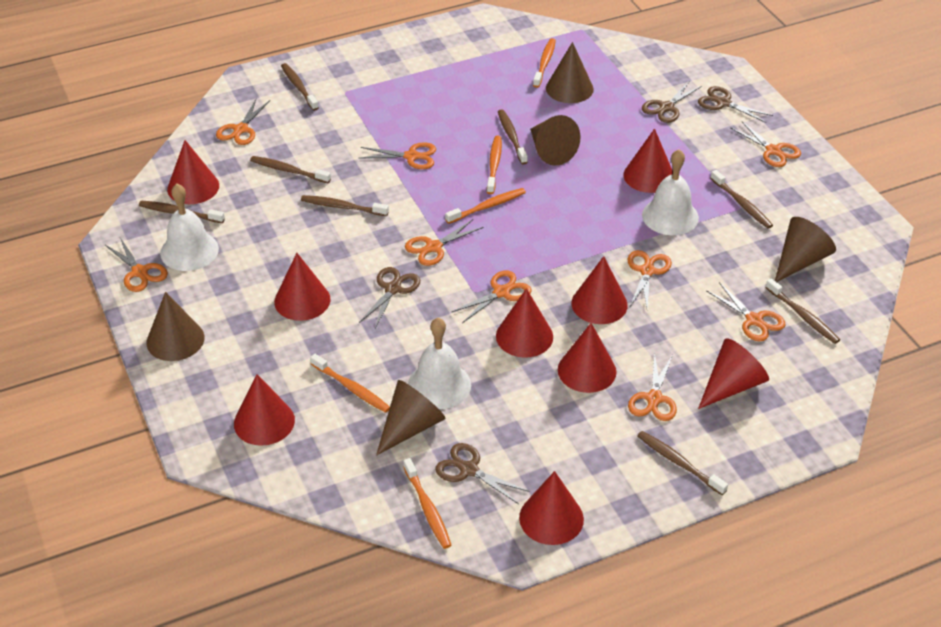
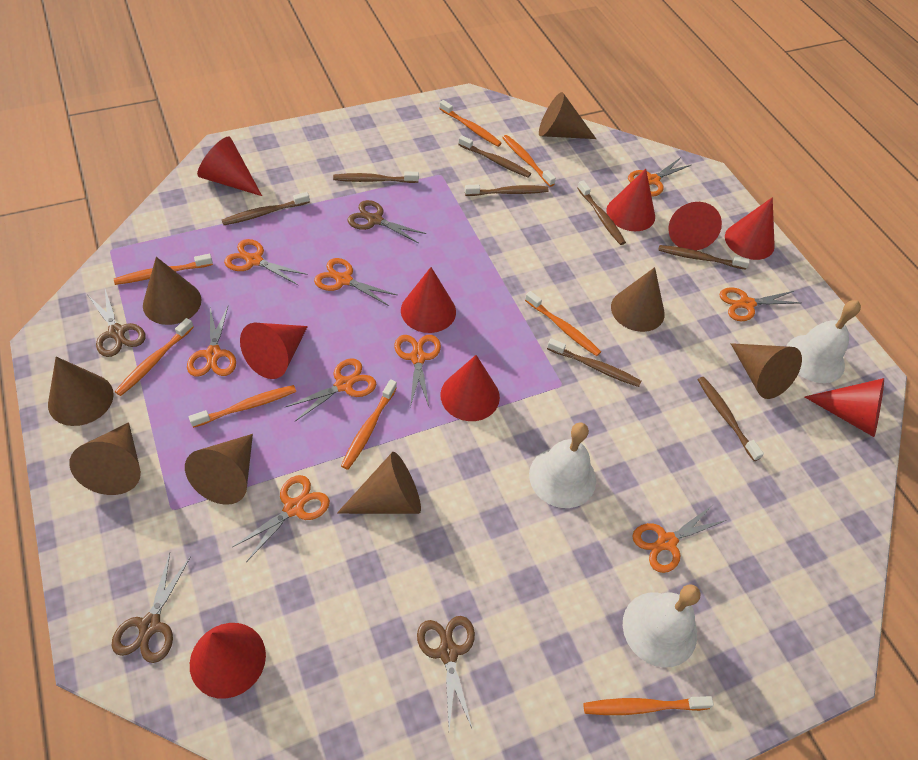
brown cone: [146,292,204,361] [376,380,446,455] [530,115,580,166] [546,42,594,103] [775,217,836,282] = 5 -> [48,357,114,426] [69,422,141,495] [143,257,201,325] [185,434,253,505] [337,452,421,514] [539,92,596,139] [611,267,665,332] [731,343,802,399] = 8
orange toothbrush: [310,354,390,413] [403,458,451,549] [445,188,526,224] [487,136,502,194] [533,38,556,88] = 5 -> [114,254,213,285] [115,318,194,396] [189,385,296,428] [341,379,397,470] [439,100,502,147] [502,135,556,187] [525,291,601,356] [583,696,714,715] = 8

